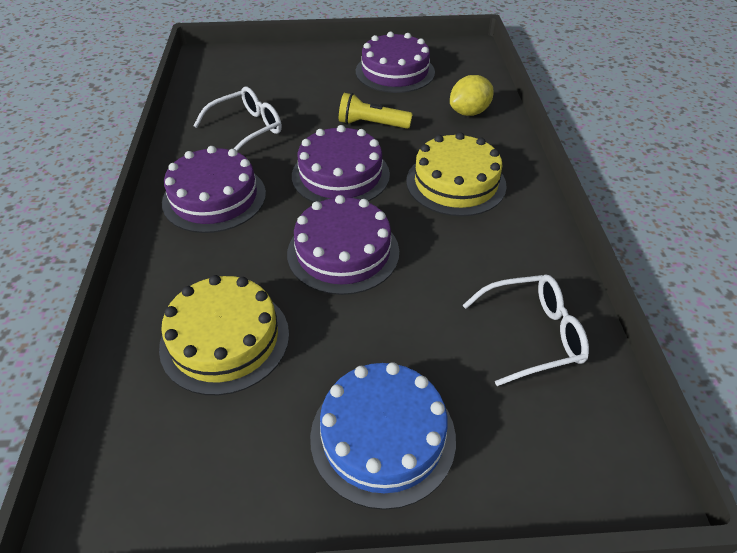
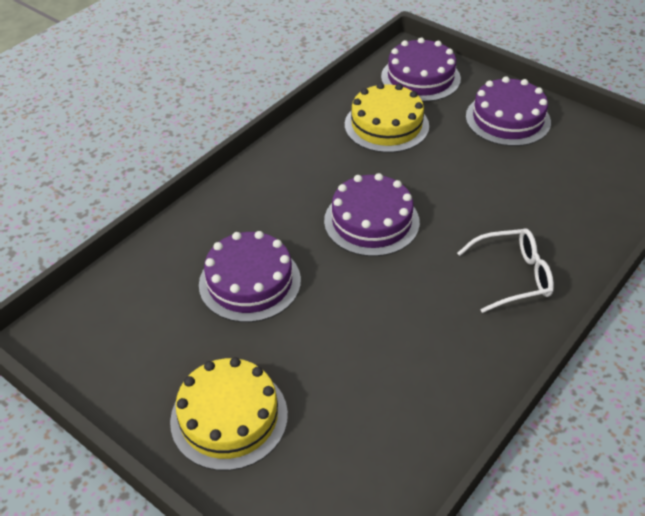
blue cake: [310,362,456,510] = 1 -> none = 0
white glasses: [194,87,282,151] [463,274,589,386] = 2 -> [457,228,554,313] = 1
yellow flashlight: [339,93,412,129] = 1 -> none = 0
yellow lemon: [450,75,494,116] = 1 -> none = 0

